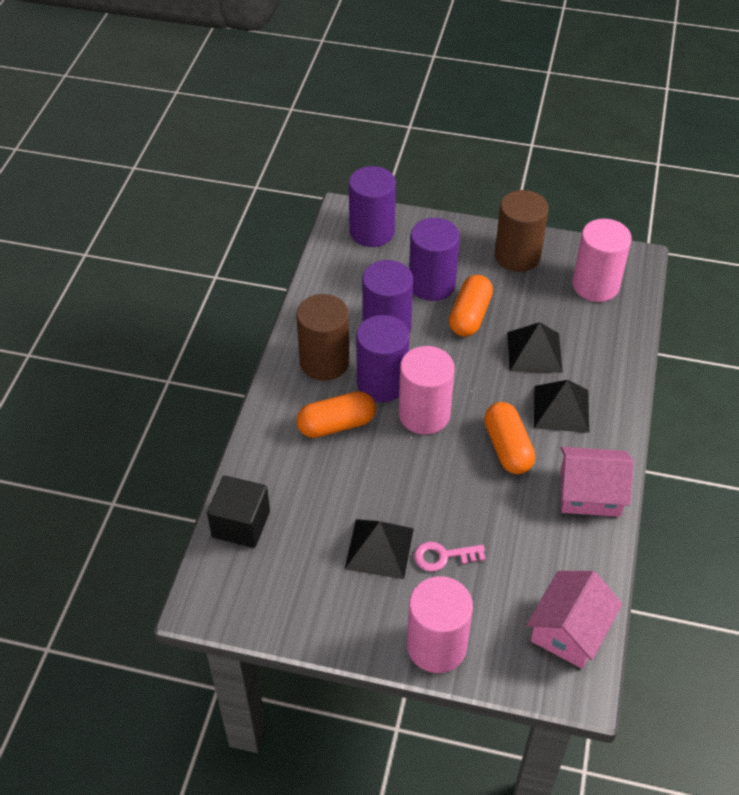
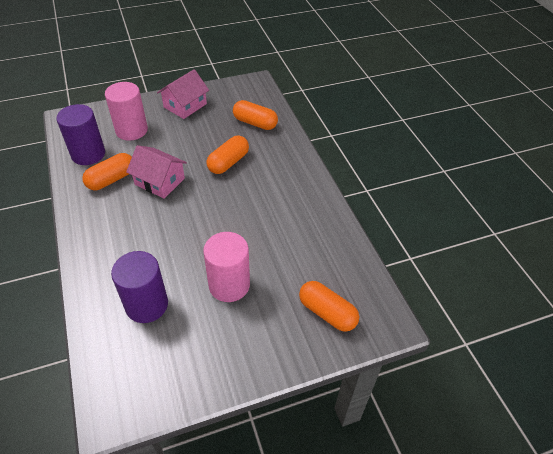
black cube: [207,476,270,548] = 1 -> none = 0
black pyramid: [345,519,414,579] [507,322,563,373] [534,380,589,433] = 3 -> none = 0
brown cylinder: [296,294,350,381] [495,190,549,272] = 2 -> none = 0
orange capsule: [296,391,376,438] [449,275,493,337] [484,402,535,474] = 3 -> [82,153,132,190] [206,136,249,174] [233,100,278,130] [299,281,359,332] = 4
pink cylinder: [399,346,455,434] [407,576,473,673] [573,219,632,302] = 3 -> [105,82,148,141] [203,232,250,302] = 2
pink key: [414,542,486,572] = 1 -> none = 0
purple cylinder: [349,166,396,247] [356,315,410,402] [362,260,413,333] [409,218,460,301] = 4 -> [56,104,105,165] [111,251,168,323] = 2

